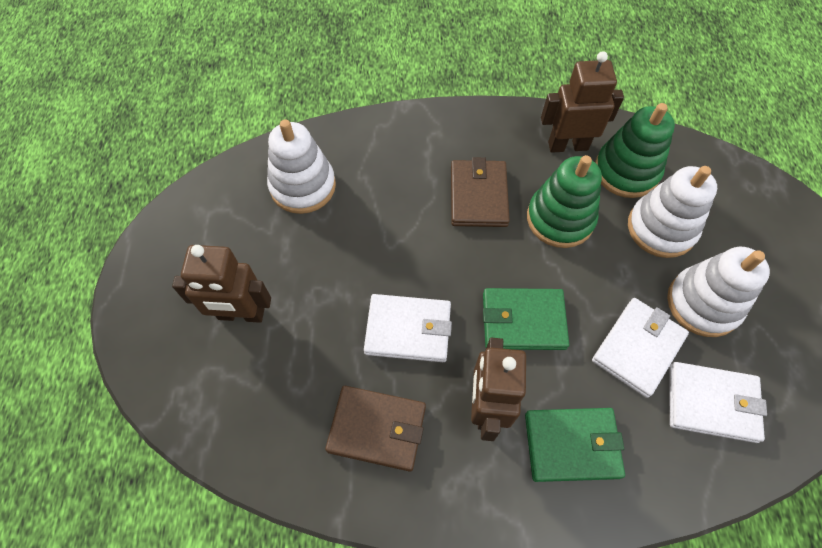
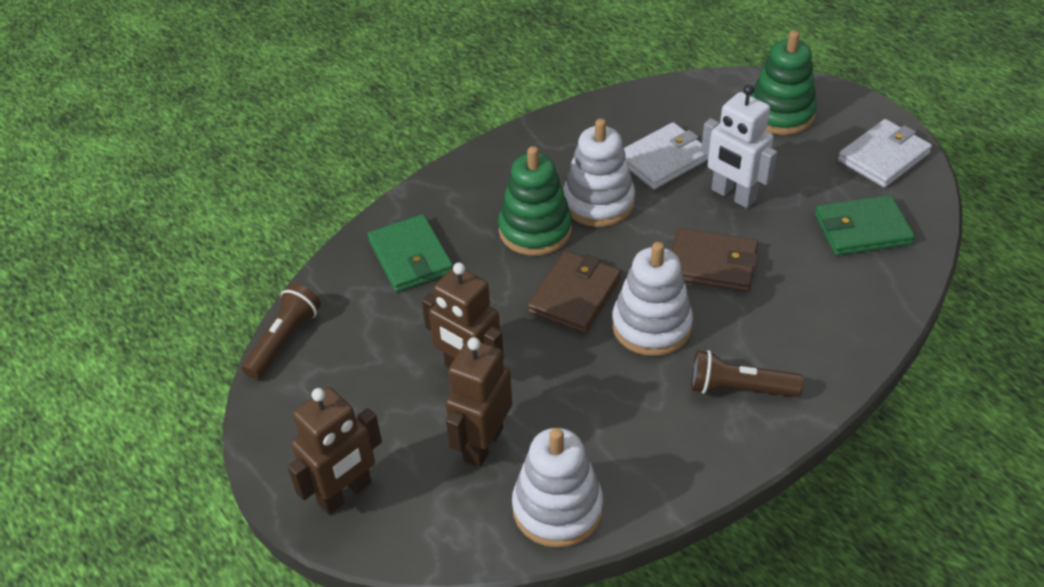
brown flashlight: none = 0 -> [241,283,321,379] [691,350,804,397] = 2
white robot: none = 0 -> [701,84,777,208] = 1
white wallet: [364,294,452,362] [592,298,689,398] [669,362,767,443] = 3 -> [624,122,708,189] [838,119,932,188] = 2

